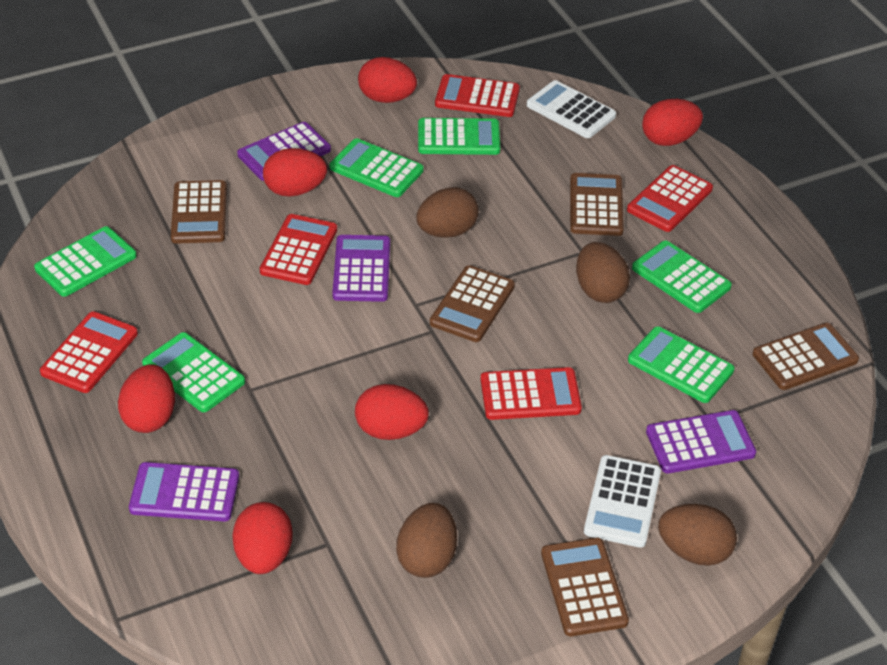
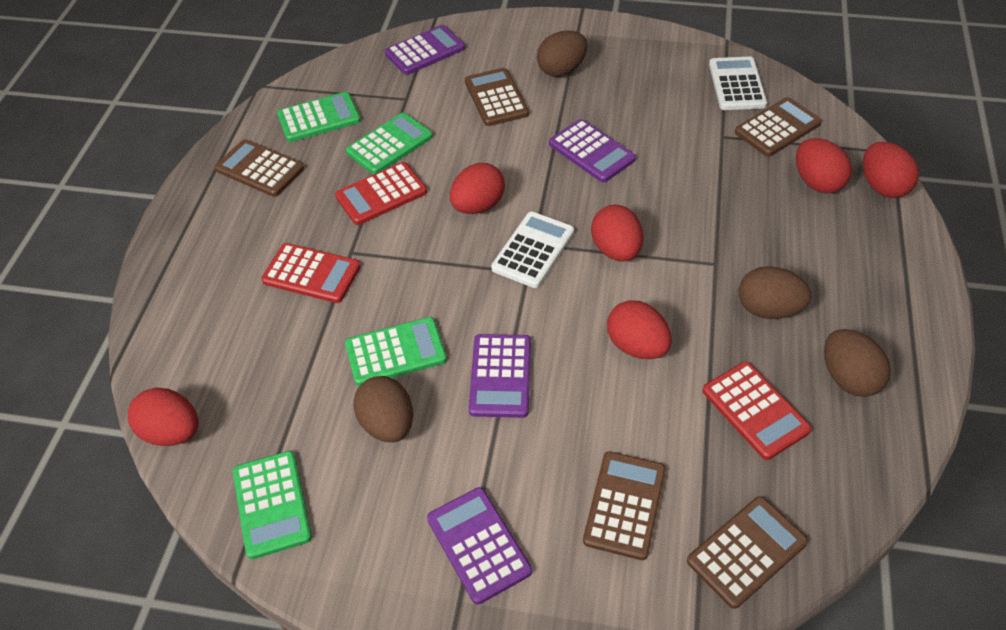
green calculator: [34,226,137,297] [142,332,245,412] [330,138,424,197] [418,118,500,155] [628,326,735,403] [632,241,732,313] = 6 -> [233,451,312,559] [277,92,361,142] [345,317,447,386] [346,113,433,174] = 4
red calculator: [40,311,138,393] [260,214,337,285] [435,74,520,117] [481,367,582,420] [627,165,713,232] = 5 -> [261,243,361,303] [335,162,427,225] [702,362,812,460] = 3

